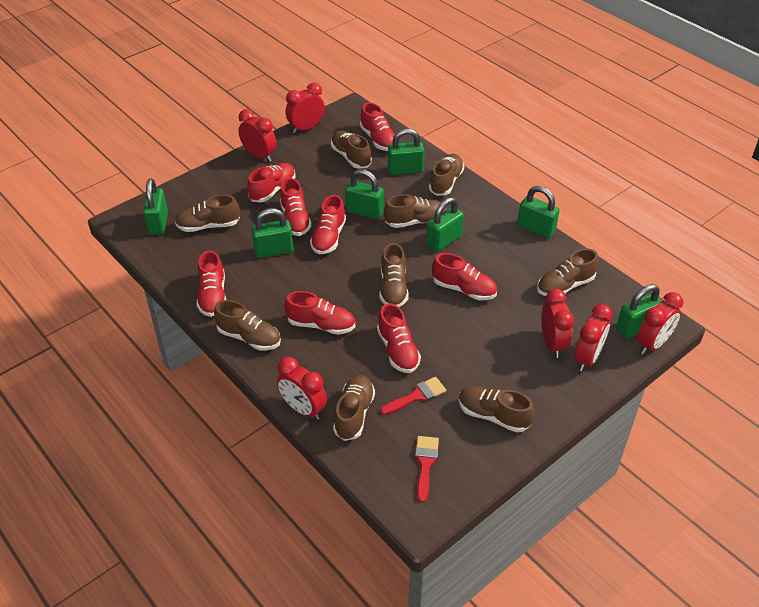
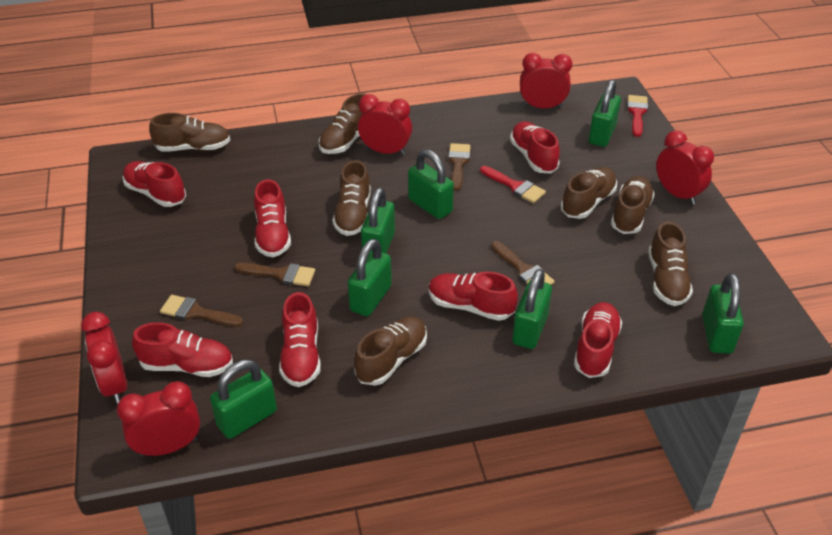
brown brush: none = 0 -> [160,295,243,327] [234,263,315,286] [448,143,470,191] [491,241,555,285] = 4
brown shoe: [175,195,240,232] [214,300,281,351] [331,131,372,169] [333,375,375,441] [380,243,409,307] [384,194,447,228] [429,154,464,196] [458,386,535,432] [537,249,599,296] = 9 -> [149,113,230,152] [318,93,366,154] [333,160,371,236] [354,316,427,386] [561,167,617,219] [611,176,655,234] [648,222,693,306] = 7
red clock: [238,109,277,162] [277,357,327,420] [286,83,325,133] [541,289,574,358] [574,304,612,371] [637,292,683,355] = 6 -> [81,312,127,404] [117,381,200,457] [358,94,412,155] [520,53,572,108] [656,130,714,205] = 5
red shoe: [197,250,226,317] [247,163,296,202] [280,178,311,236] [284,291,355,335] [310,195,346,254] [360,103,395,151] [377,303,421,373] [432,253,497,300] = 8 -> [122,161,186,207] [132,322,233,377] [254,179,291,257] [279,292,321,387] [429,272,518,321] [510,121,560,173] [574,302,622,378] = 7

